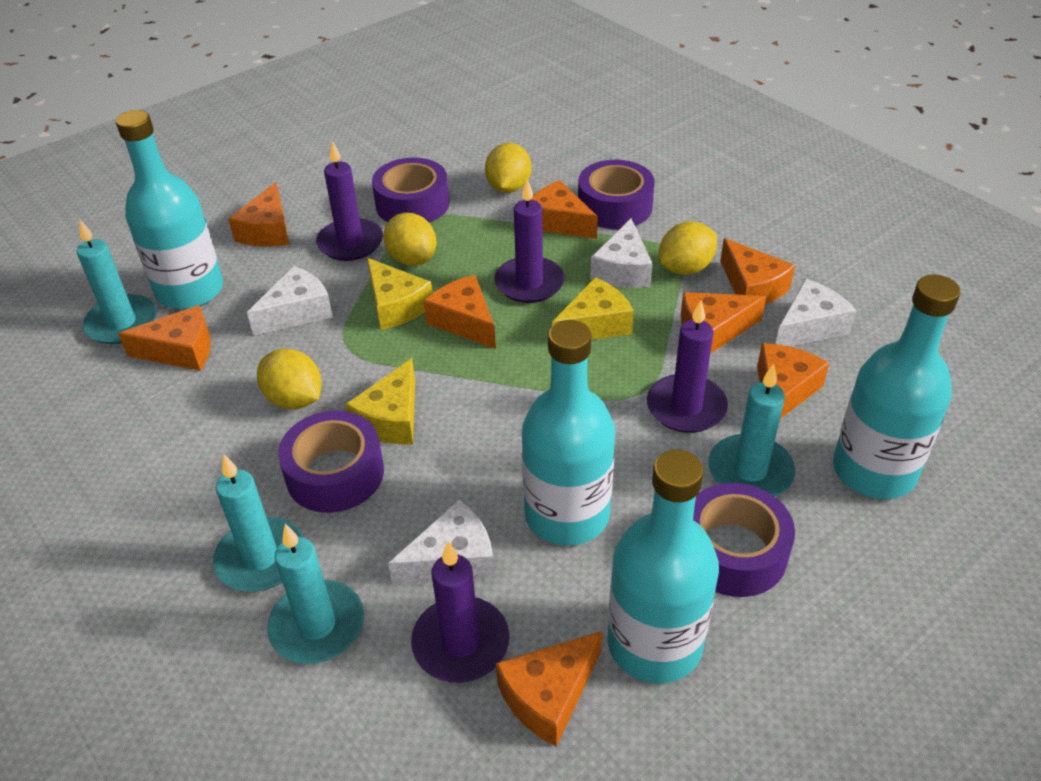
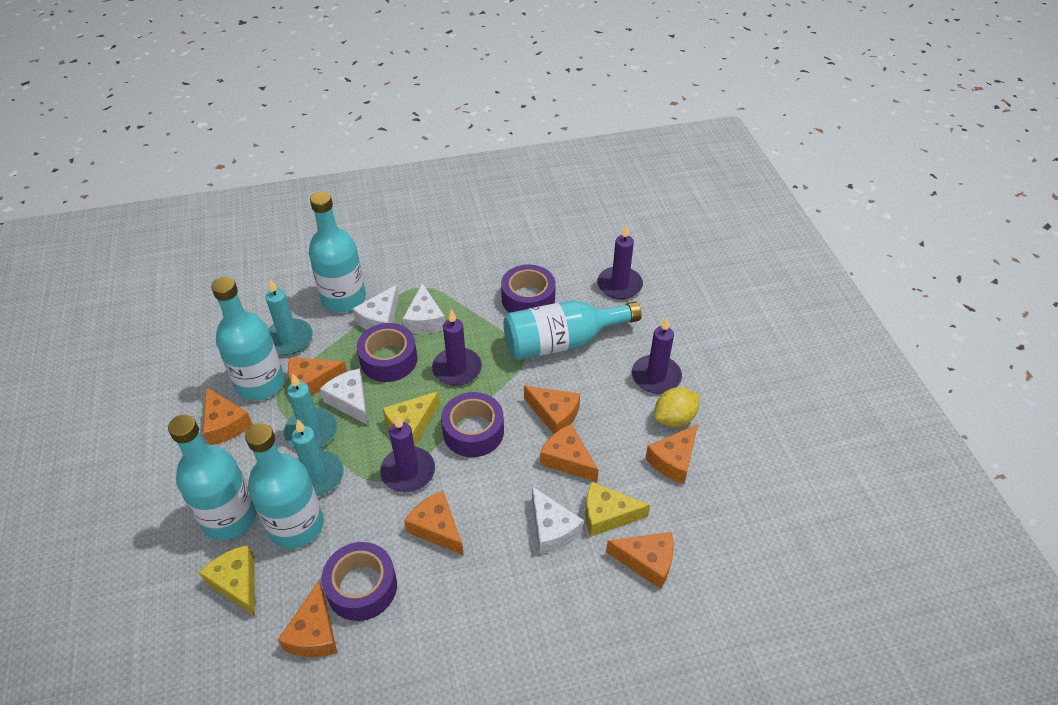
turquoise bottle: [116,110,223,310] [522,320,615,546] [607,450,719,684] [833,274,961,499] = 4 -> [168,414,257,540] [211,277,284,401] [245,423,324,549] [309,191,366,313] [504,300,642,360] = 5
turquoise candle: [77,220,157,344] [213,455,303,592] [267,524,364,664] [708,364,795,497] = 4 -> [266,279,313,355] [284,373,337,448] [292,419,344,496] = 3
yellow lemon: [257,349,322,409] [383,213,437,266] [485,143,532,193] [659,221,717,275] = 4 -> [654,387,700,427] = 1

